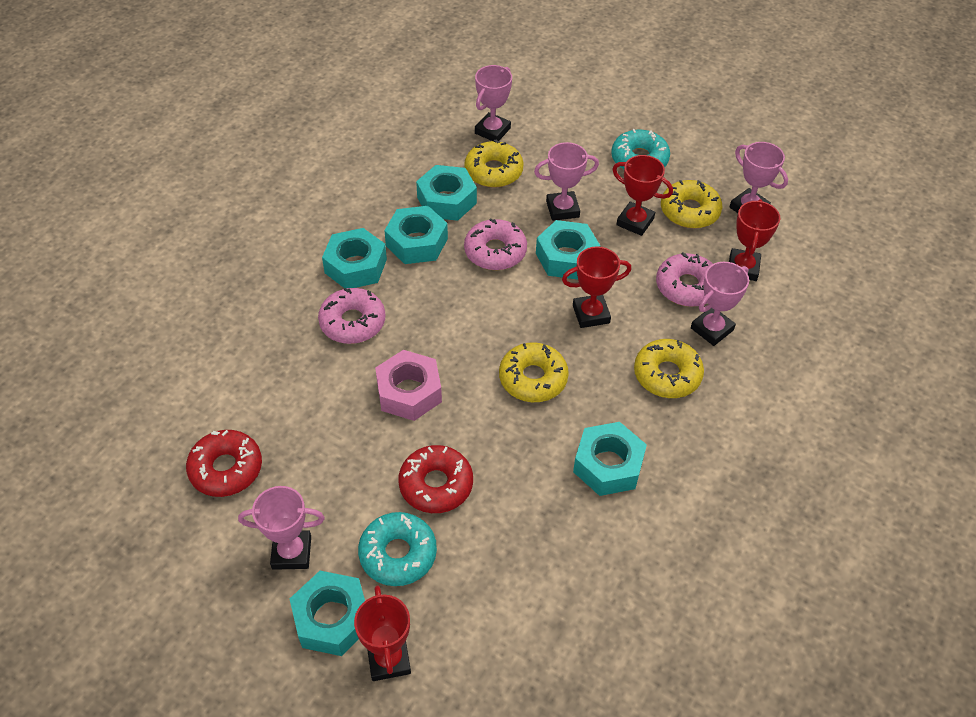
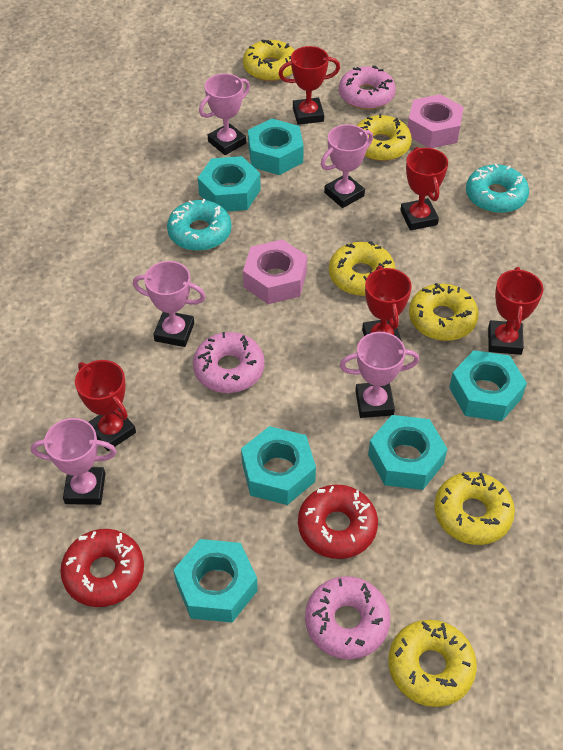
pink nut: [375,350,442,421] = 1 -> [243,239,307,304] [408,94,464,148] = 2
red trophy: [354,585,411,681] [562,246,631,328] [612,155,673,236] [729,199,780,281] = 4 -> [75,360,136,451] [279,46,340,125] [362,266,412,341] [400,147,448,231] [488,267,544,355] = 5
yellow donut: [464,140,524,188] [499,342,569,402] [634,339,704,398] [661,180,722,228] = 4 -> [243,40,295,81] [329,241,396,296] [356,114,412,161] [388,620,477,707] [409,283,479,341] [434,472,515,545] = 6

